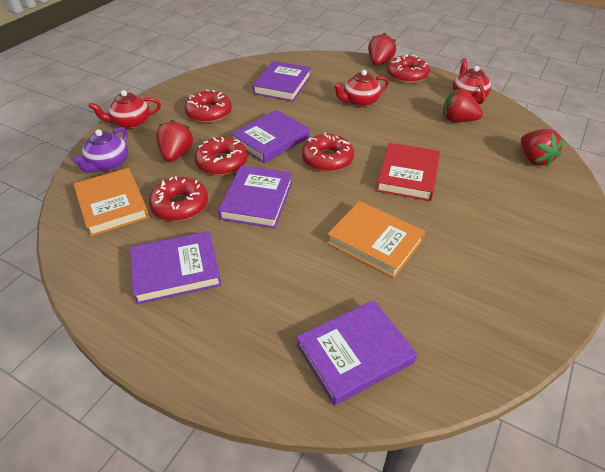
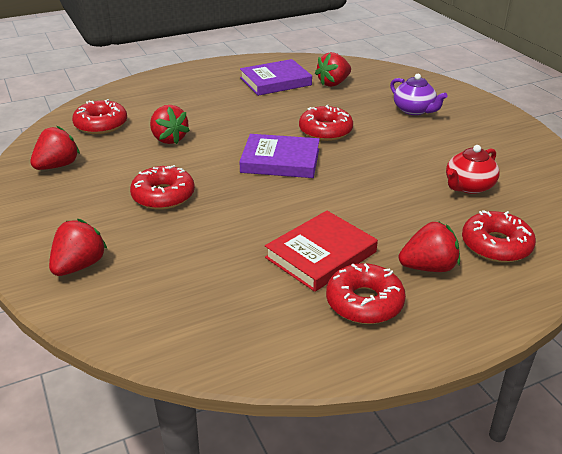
orange book: [73,168,149,237] [327,201,425,278] = 2 -> none = 0
purple book: [130,231,221,304] [218,166,292,228] [231,110,309,164] [253,61,311,101] [297,300,417,406] = 5 -> [239,134,320,178] [240,59,312,96] = 2
red strawberry: [156,120,193,162] [368,33,396,66] [443,89,483,122] [521,129,564,167] = 4 -> [30,126,80,170] [49,219,107,276] [150,105,190,144] [315,52,351,87] [399,221,460,272] = 5
red teapot: [89,90,161,129] [333,70,389,107] [453,58,491,104] = 3 -> [446,145,500,194] = 1

